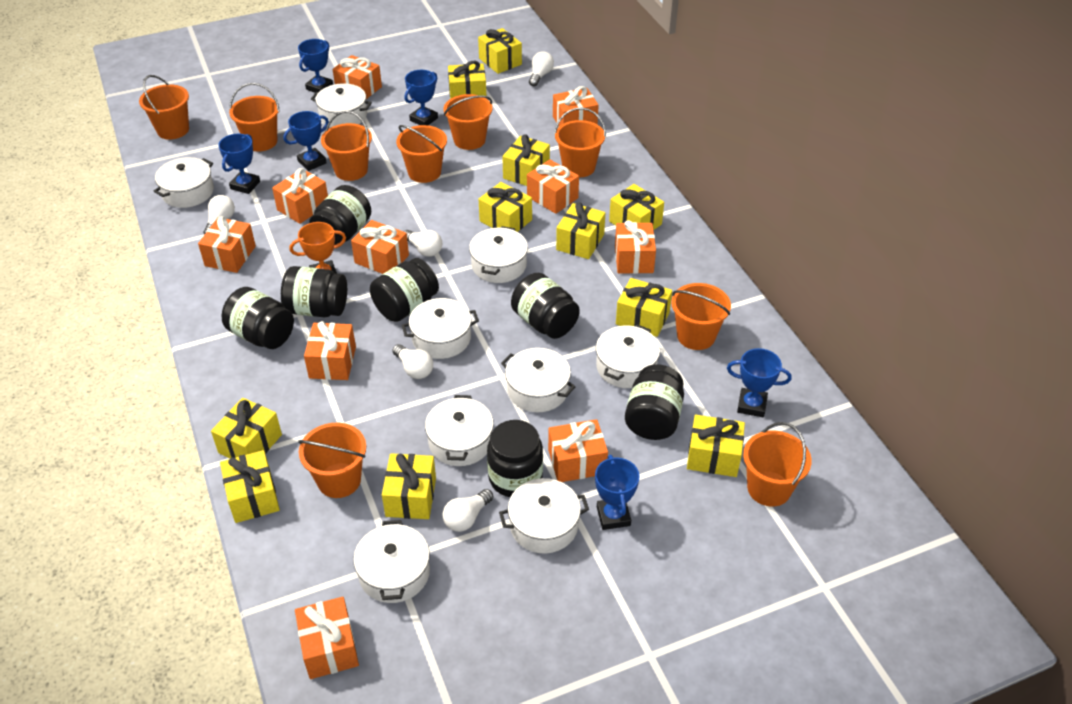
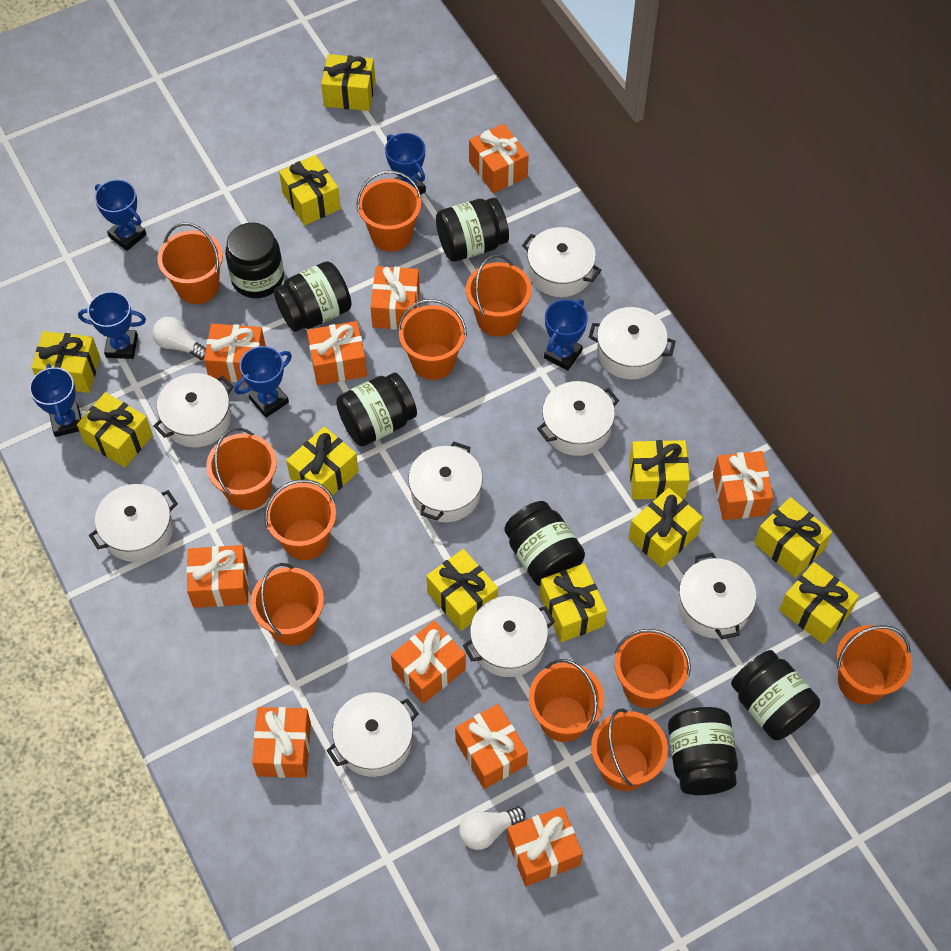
orange bucket: [139,75,189,140] [229,83,280,152] [298,423,366,498] [321,111,372,181] [396,125,447,183] [444,94,492,150] [554,107,606,177] [671,283,731,350] [743,422,812,507] = 9 -> [157,223,223,304] [206,428,277,510] [250,563,324,646] [264,479,336,560] [357,170,421,252] [398,299,467,380] [466,254,532,337] [529,659,604,742] [591,708,668,791] [615,629,691,708] [836,625,912,704] = 11
orange trophy: [290,222,346,274] = 1 -> none = 0
white light bulb: [203,195,235,235] [392,344,433,379] [404,230,442,257] [442,489,493,532] [529,51,554,87] = 5 -> [152,317,206,360] [459,807,526,850] = 2

